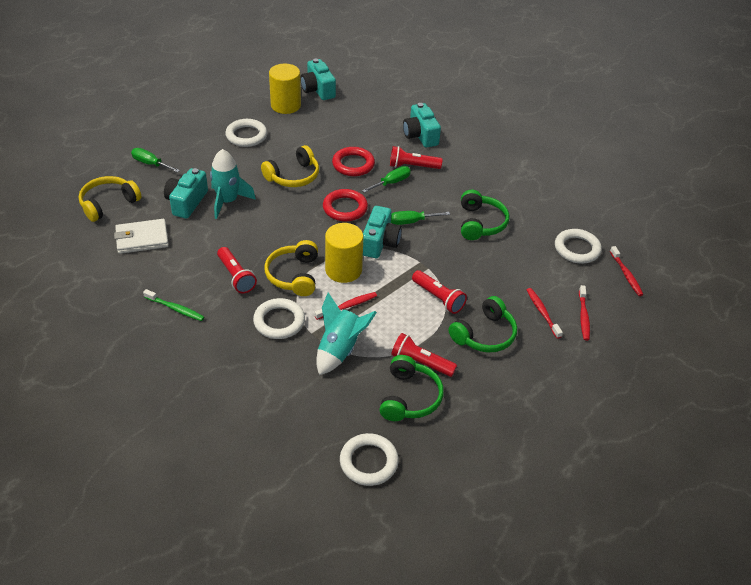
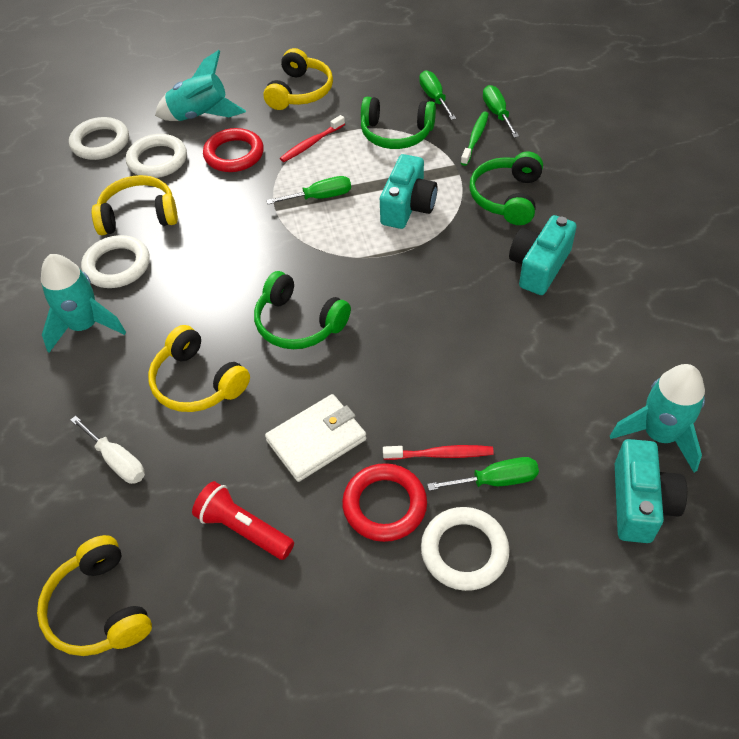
green screwdriver: [131,148,180,173] [362,166,411,193] [391,211,450,225] = 3 -> [267,176,351,204] [419,70,456,120] [427,457,539,491] [483,85,519,138] = 4
red flashlight: [217,247,257,294] [390,146,443,169] [391,333,457,377] [412,270,467,314] = 4 -> [192,481,294,560] = 1
red toothbrush: [315,292,377,320] [527,288,563,339] [579,285,590,341] [610,246,643,296] = 4 -> [280,115,345,162] [383,445,494,460] = 2
turquoise camera: [164,168,208,219] [300,58,336,100] [363,206,402,258] [403,103,441,148] = 4 -> [380,154,438,229] [509,215,577,295] [615,439,687,543] = 3
turquoise rocket: [210,149,256,219] [316,292,377,375] = 2 -> [41,254,126,353] [155,50,246,121] [610,364,705,473] = 3
white screwdriver: none = 0 -> [70,416,145,484] = 1
yellow cylinder: [269,64,301,114] [325,223,363,283] = 2 -> none = 0
yellow headphones: [78,176,142,222] [261,145,319,187] [264,240,318,296] = 3 -> [37,535,152,656] [91,175,178,235] [148,325,250,412] [264,48,333,110] = 4

